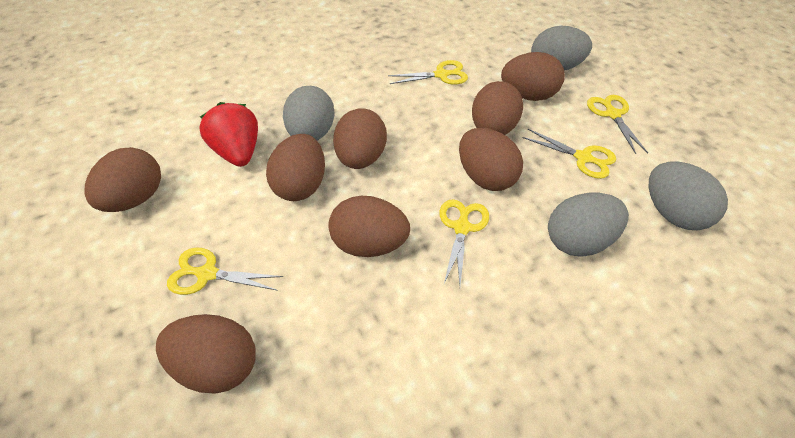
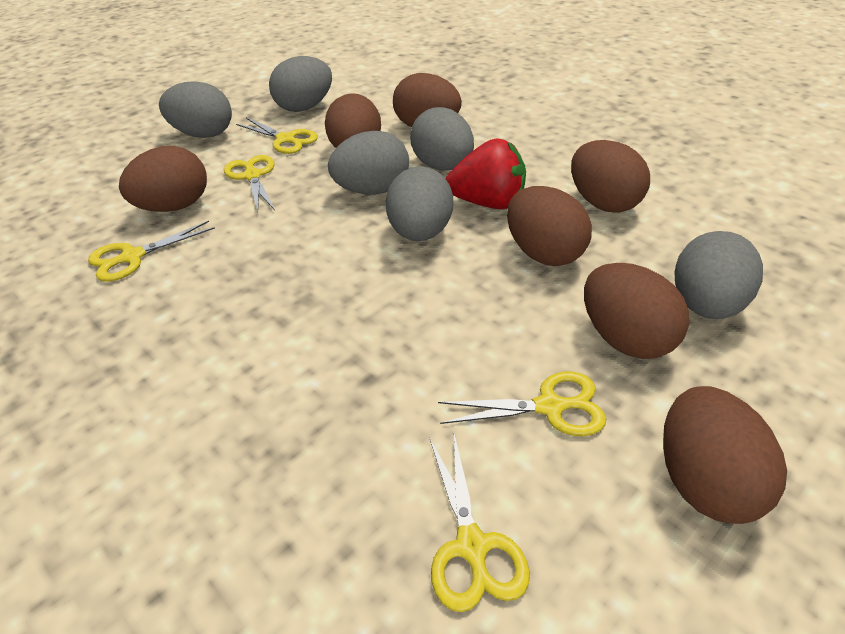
brown egg: [84,147,161,212] [156,314,256,393] [266,134,325,201] [328,196,410,257] [333,108,387,169] [459,128,523,191] [472,81,523,135] [501,52,565,101] = 8 -> [119,146,207,212] [325,93,381,148] [393,73,462,127] [507,186,592,266] [571,140,650,213] [584,263,689,359] [663,386,787,524] = 7
grey egg: [283,86,335,141] [531,26,592,71] [548,192,629,256] [649,162,728,230] = 4 -> [159,81,232,138] [269,56,332,112] [328,131,409,195] [386,166,453,241] [410,107,474,170] [675,231,763,319] = 6

